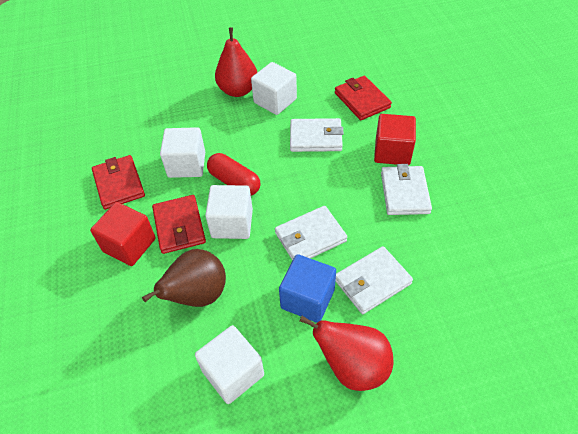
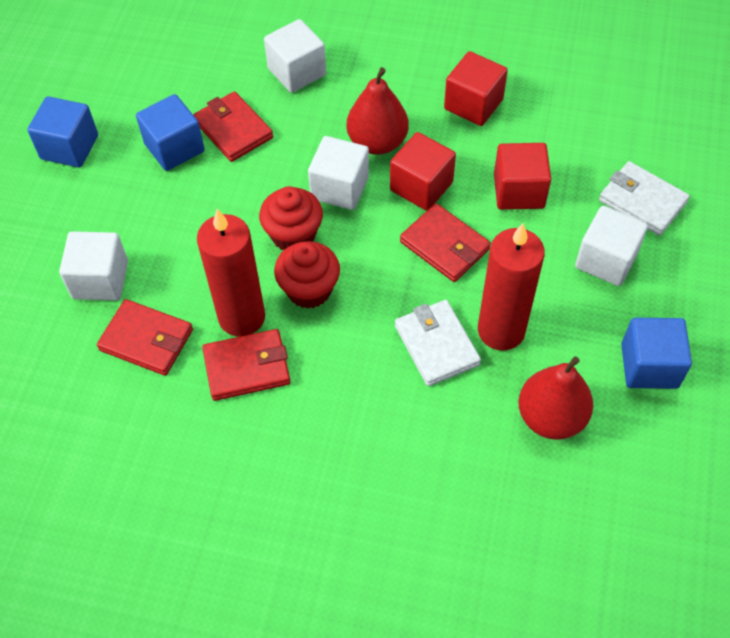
blue cube: [279,254,336,323] = 1 -> [27,96,98,168] [136,94,205,171] [621,318,692,389] = 3
brown pear: [142,249,226,307] = 1 -> none = 0
red candle: none = 0 -> [197,209,265,337] [478,223,545,351] = 2
red capsule: [207,153,260,195] = 1 -> none = 0
red cube: [90,202,156,266] [374,114,416,165] = 2 -> [390,132,456,211] [444,51,508,126] [494,143,551,210] = 3
red cupcake: none = 0 -> [259,186,323,250] [274,241,340,309] = 2
red wallet: [92,155,145,210] [152,195,206,254] [335,76,392,120] = 3 -> [97,299,193,376] [193,91,273,162] [202,329,291,401] [400,203,491,282] = 4
white wallet: [275,206,347,261] [290,118,344,152] [335,246,413,314] [381,164,432,215] = 4 -> [395,300,481,386] [599,161,690,236] = 2

